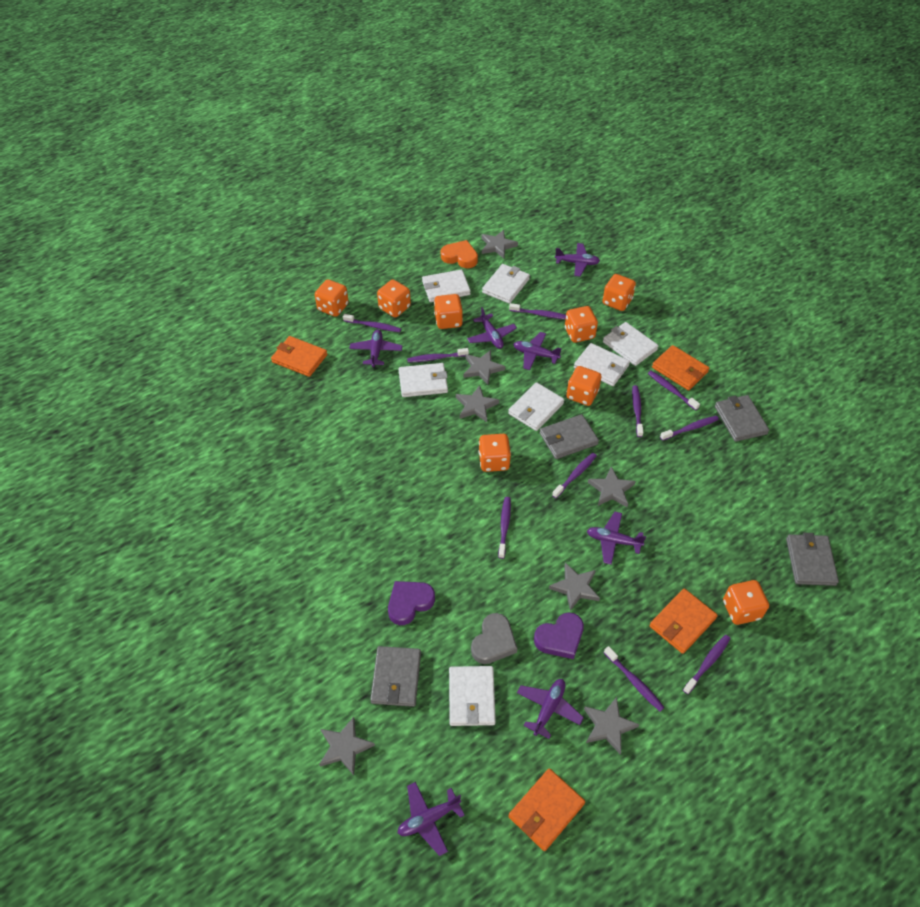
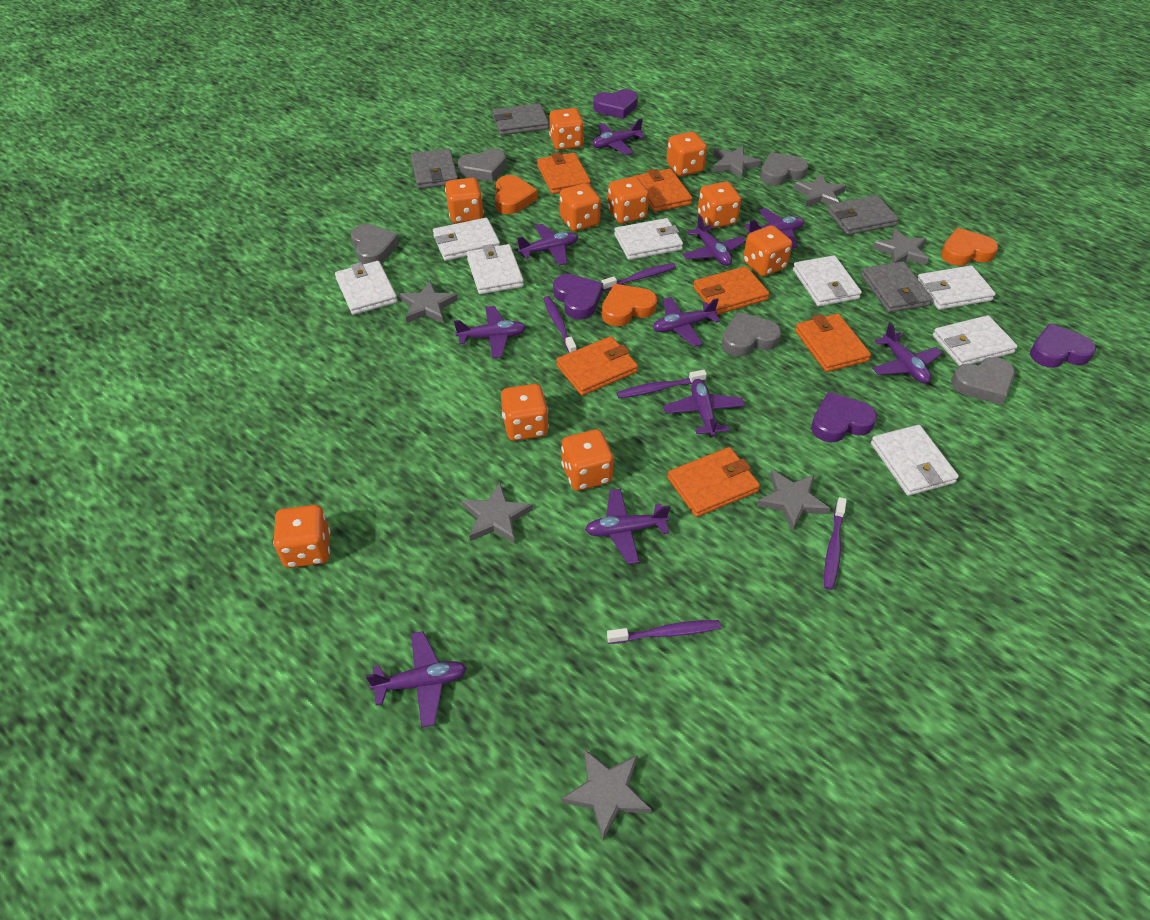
grey heart: [471,613,517,664] = 1 -> [351,224,399,264] [458,148,506,182] [722,312,781,357] [760,152,808,186] [951,357,1015,405] = 5
orange dice: [315,279,349,317] [377,280,411,317] [434,294,463,329] [479,434,511,472] [565,306,598,343] [566,366,602,406] [603,274,636,311] [723,580,769,625] = 8 -> [273,505,330,568] [445,178,484,224] [501,384,549,441] [549,108,584,150] [560,183,601,231] [561,429,614,491] [608,176,649,224] [666,132,707,176] [698,182,741,229] [743,225,792,276] = 10
orange heart: [441,240,478,268] = 1 -> [495,175,538,214] [602,284,657,326] [941,228,998,266] = 3
orange wallet: [271,336,327,377] [508,768,585,851] [649,589,718,654] [652,345,709,390] = 4 -> [537,152,591,194] [556,336,638,396] [634,169,692,212] [668,447,760,517] [693,266,770,315] [795,314,871,372] = 6
purple heart: [388,581,435,625] [534,613,584,659] = 2 -> [553,274,603,320] [593,89,638,119] [811,392,877,442] [1030,323,1096,368] = 4
purple plane: [349,329,402,368] [397,782,465,856] [467,307,517,349] [513,332,562,370] [517,679,584,739] [555,243,600,277] [587,512,646,565] = 7 -> [366,631,467,728] [454,306,526,358] [516,224,578,266] [585,489,670,564] [592,118,645,155] [653,297,720,347] [663,379,745,438] [682,215,746,266] [744,208,804,249] [872,322,942,383] = 10
purple toothbrush: [343,314,401,332] [407,348,469,363] [498,497,511,559] [509,303,566,319] [552,453,597,498] [604,646,665,711] [632,385,643,437] [648,371,700,410] [660,416,719,441] [683,635,730,694] = 10 -> [543,296,576,353] [601,263,676,291] [607,620,721,644] [617,370,707,398] [824,497,847,590] = 5
white wallet: [399,363,448,397] [422,269,471,302] [449,666,496,726] [482,264,530,304] [508,382,564,431] [574,343,630,386] [603,322,659,366] = 7 -> [335,261,398,315] [433,217,500,261] [466,244,524,294] [614,218,683,260] [793,255,862,306] [871,425,959,496] [918,265,996,310] [933,315,1018,366] = 8

